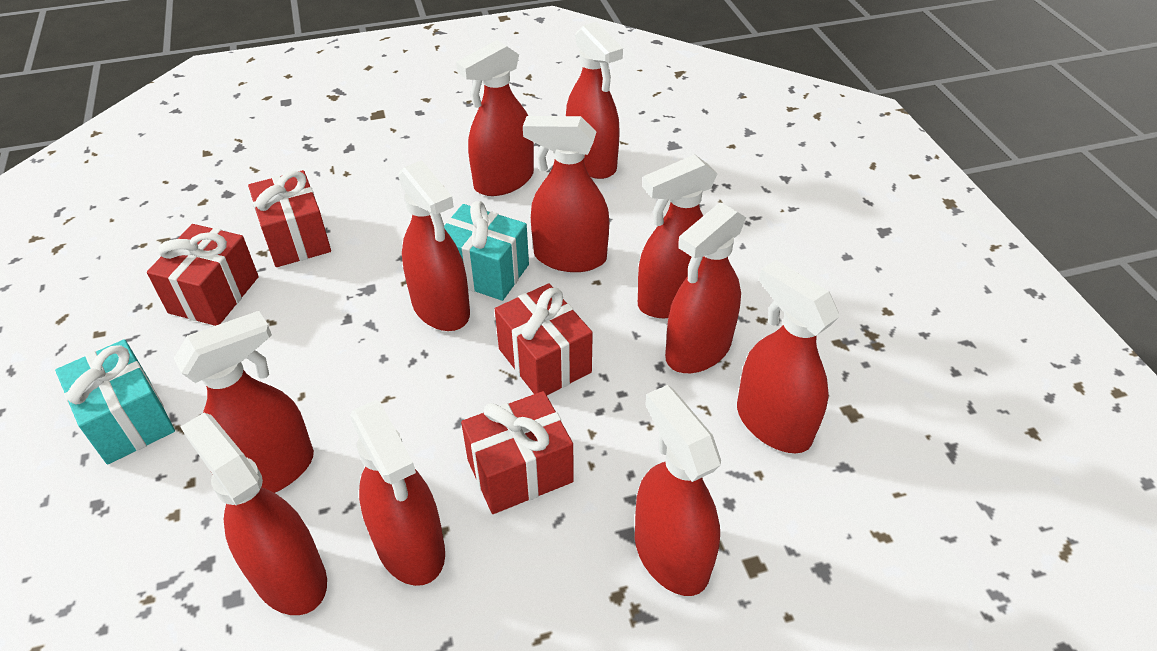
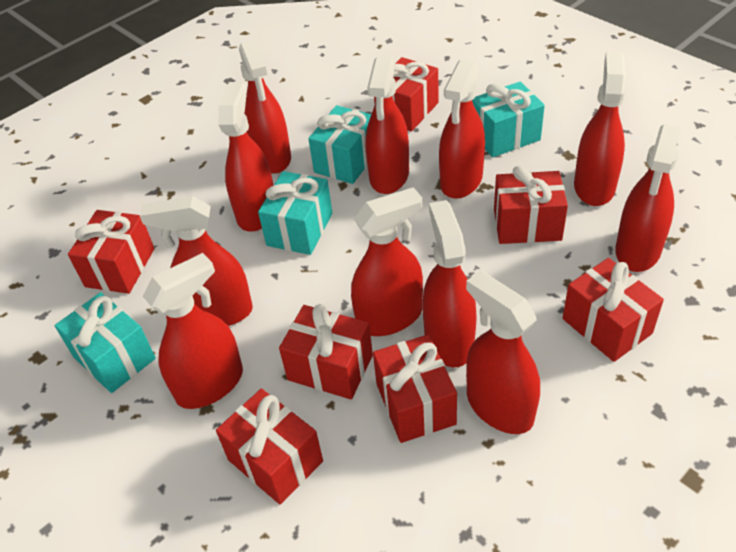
red gift: [147,224,259,326] [248,170,331,267] [461,391,574,514] [495,283,593,395] = 4 -> [68,210,155,294] [216,389,323,505] [279,304,373,399] [373,334,457,443] [374,57,439,132] [494,166,568,244] [563,258,664,362] = 7
turquoise gift: [55,339,175,465] [444,201,529,301] = 2 -> [55,292,156,393] [258,171,332,255] [308,105,371,184] [472,81,545,157] = 4

